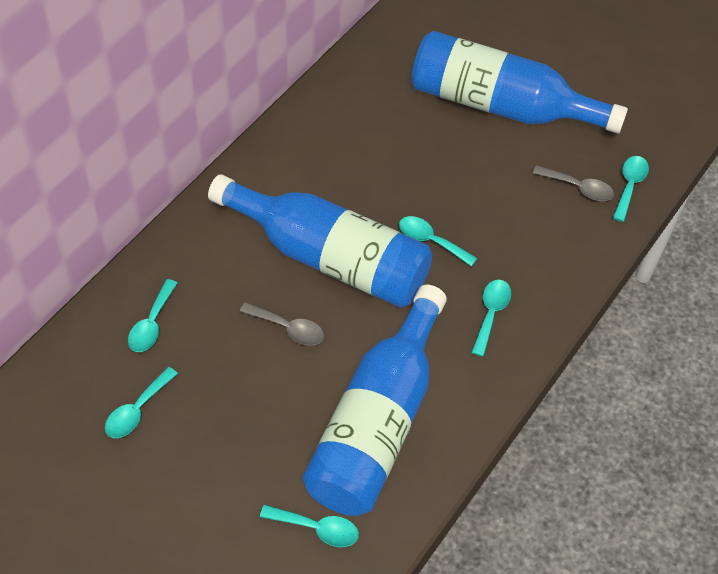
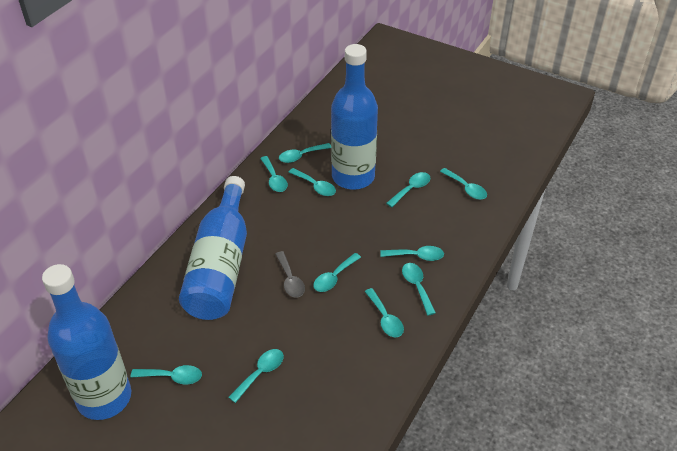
grey spoon: [240,302,324,346] [533,165,614,201] = 2 -> [276,251,305,298] = 1
turquoise spoon: [105,367,178,438] [128,279,177,352] [260,505,359,547] [399,216,477,266] [471,280,511,357] [613,156,649,222] = 6 -> [130,365,202,384] [228,349,284,403] [260,156,288,192] [279,143,331,163] [288,168,336,196] [313,253,361,292] [365,288,404,338] [380,246,444,261] [386,172,430,207] [402,263,436,315] [440,168,487,200] = 11

